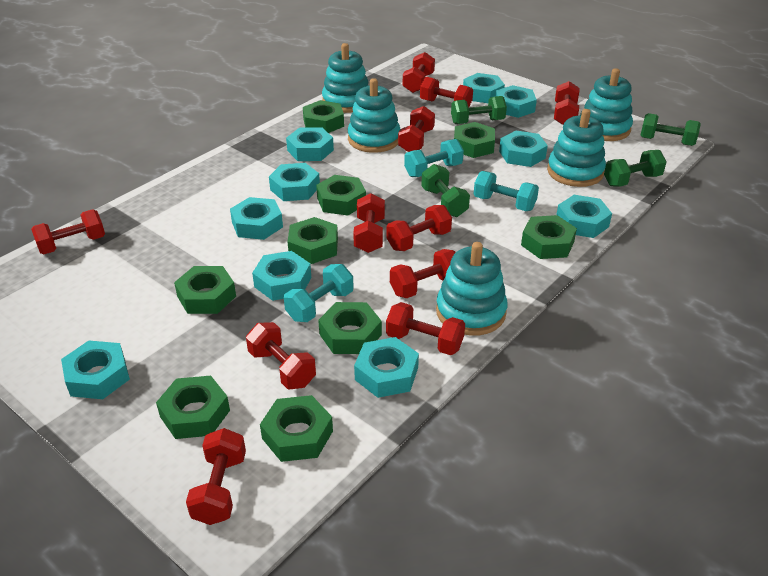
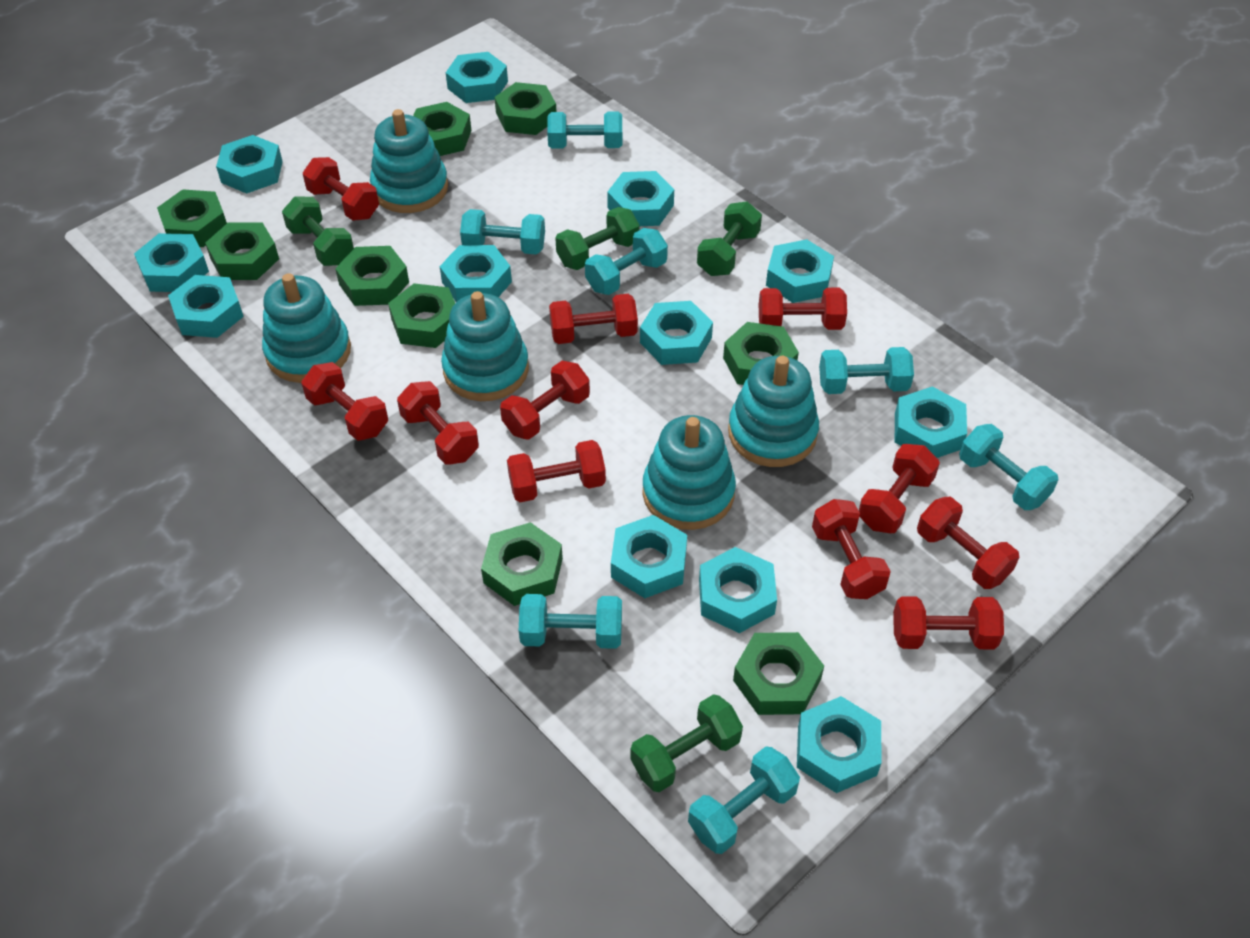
turquoise dumbbell: [284,264,354,322] [404,139,464,177] [474,171,539,211] = 3 -> [460,209,545,255] [519,594,622,649] [547,112,622,149] [585,228,668,295] [688,746,800,854] [819,347,914,394] [959,424,1058,510] = 7
turquoise nut: [61,341,130,399] [230,197,283,240] [252,251,311,301] [269,163,320,201] [286,127,334,161] [354,337,419,398] [463,73,505,103] [495,85,537,118] [499,131,548,167] [557,195,612,238] = 10 -> [134,233,209,292] [168,275,244,338] [216,135,283,194] [440,245,512,302] [446,52,508,103] [607,171,674,226] [611,515,687,598] [640,301,713,365] [699,547,777,633] [766,239,834,303] [797,696,882,793] [895,387,967,458] = 12

